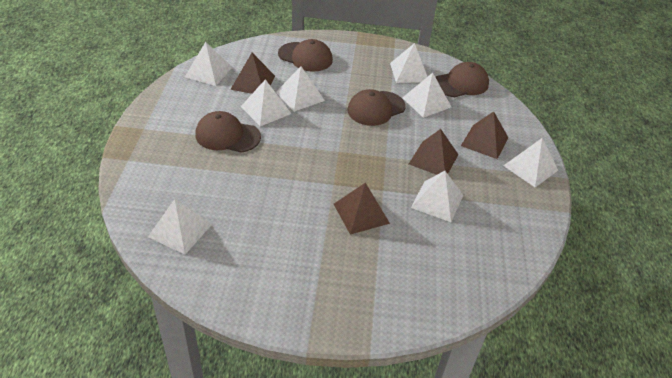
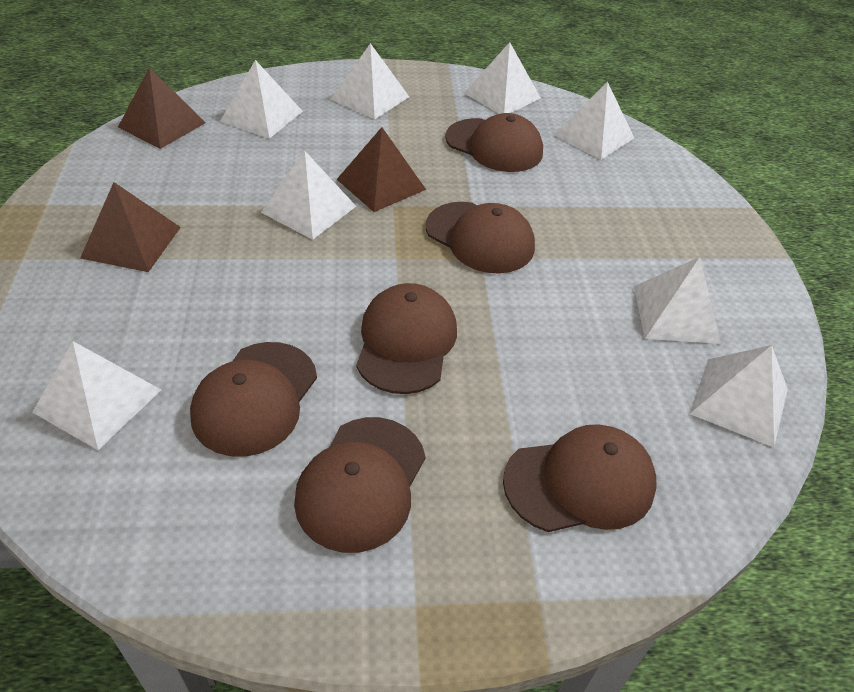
brown cap: [195,111,261,153] [278,39,333,72] [347,89,406,126] [436,62,489,97] = 4 -> [190,342,317,457] [294,417,426,553] [356,283,457,394] [426,202,535,274] [445,113,543,172] [503,424,657,532] = 6
brown pyramid: [230,53,275,94] [334,183,390,235] [409,129,459,175] [461,112,508,159] = 4 -> [80,182,181,272] [118,68,206,149] [337,127,426,212] = 3

